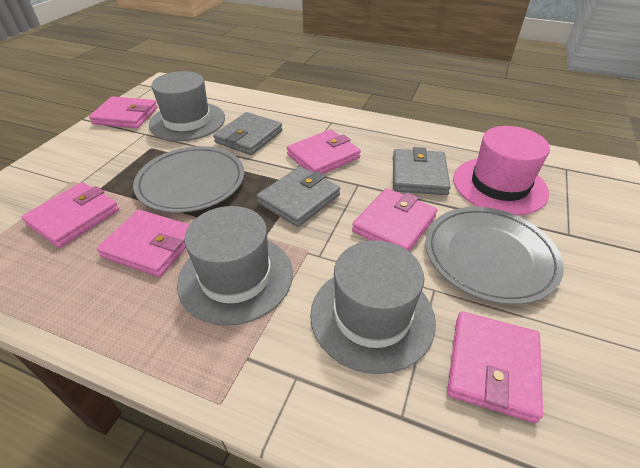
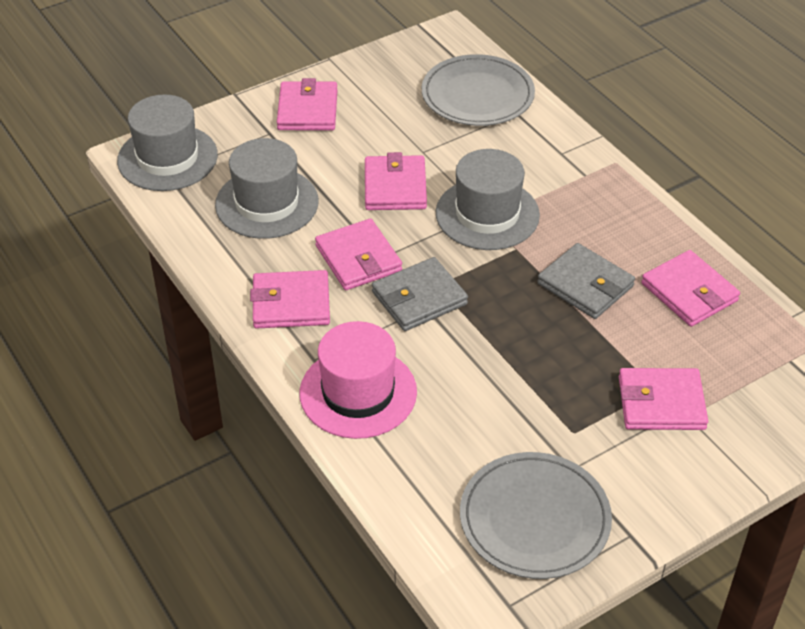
grey wallet: [213,112,283,155] [257,166,340,227] [393,147,451,195] = 3 -> [372,257,468,331] [537,243,635,319] = 2

